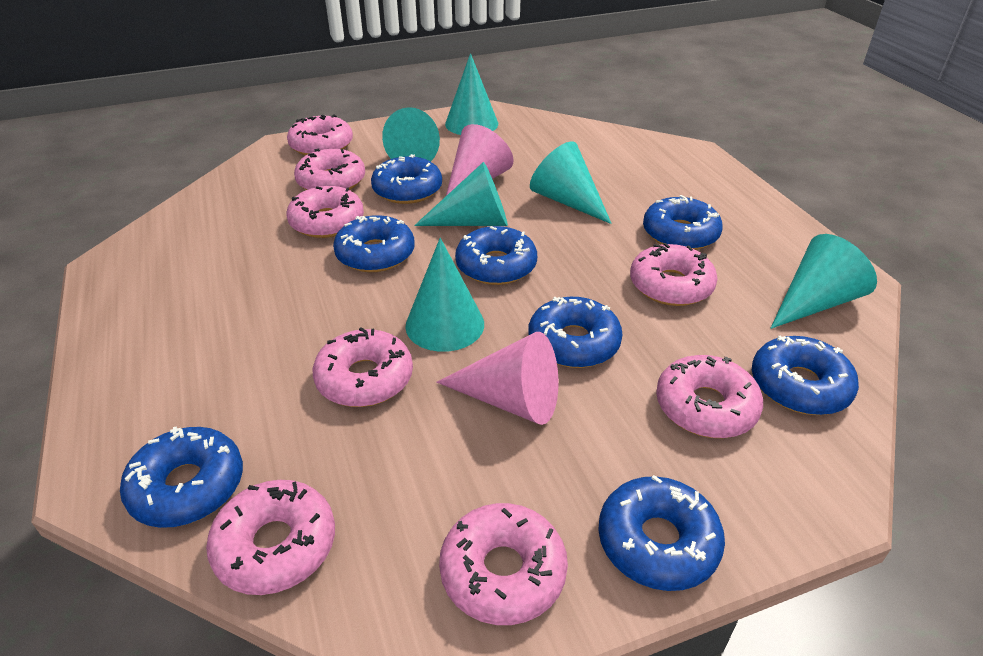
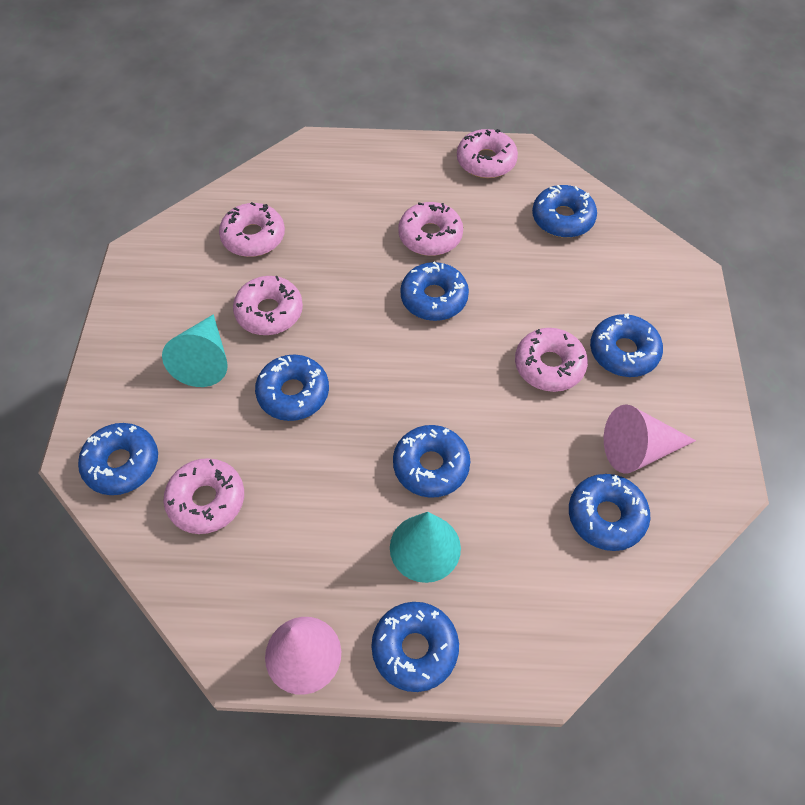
pink donut: [206,480,335,595] [287,115,353,156] [287,186,364,238] [294,148,365,190] [313,327,413,407] [439,503,568,625] [630,243,717,306] [656,355,763,438] = 8 -> [163,458,244,534] [219,202,285,257] [233,276,303,335] [398,202,463,256] [457,129,518,178] [515,328,588,392] = 6
turquoise cone: [382,107,440,162] [405,238,484,352] [414,162,508,226] [445,53,498,135] [530,141,612,224] [771,234,877,329] = 6 -> [162,314,228,387] [390,512,461,583] = 2

